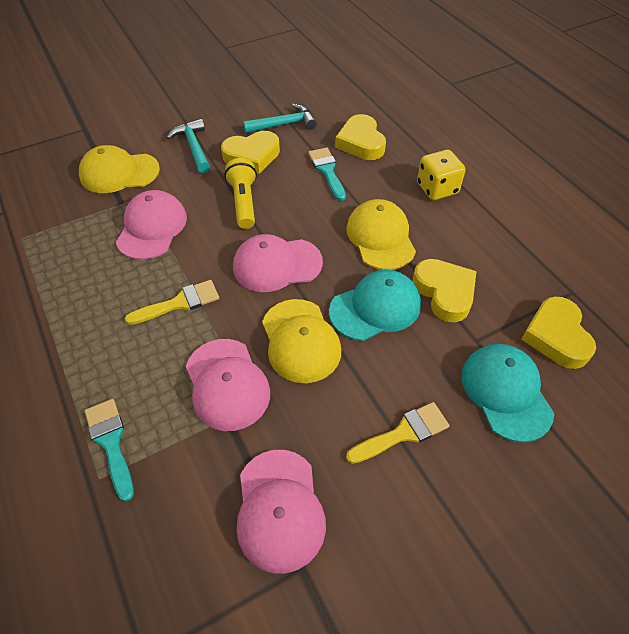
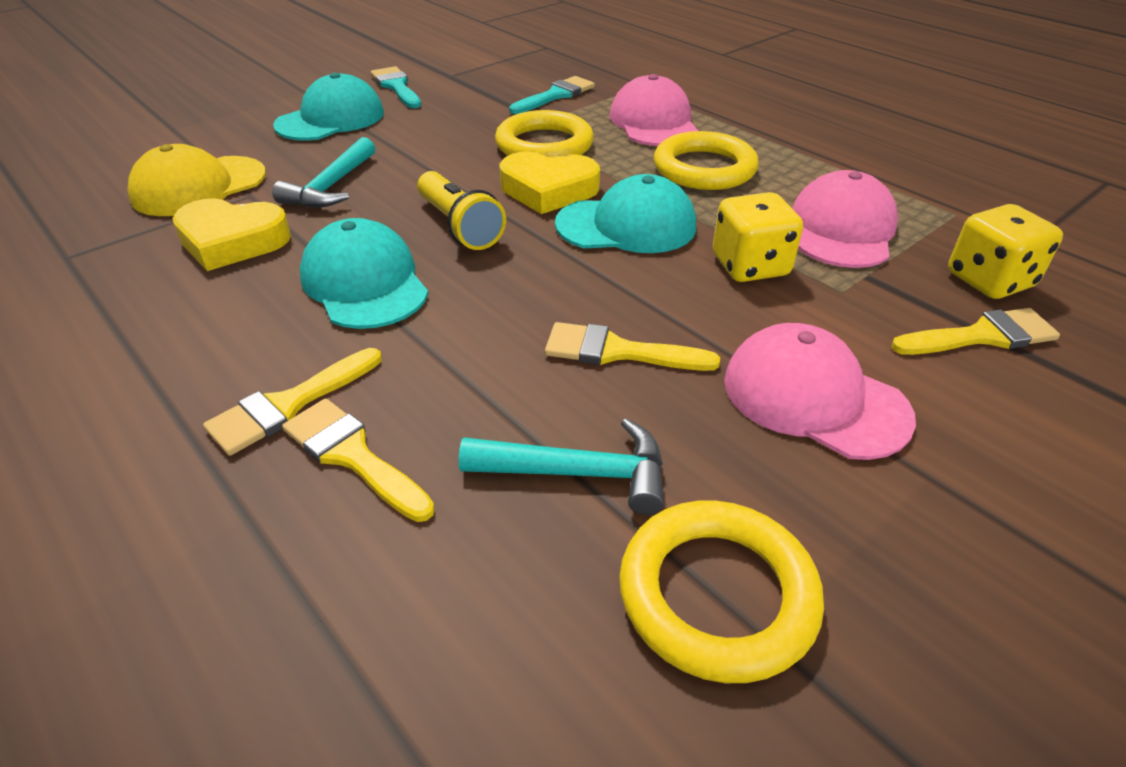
pink cap: [116,190,187,260] [186,339,270,431] [233,234,323,292] [236,450,326,573] = 4 -> [610,74,698,146] [724,323,916,460] [792,170,898,268] = 3
turquoise cap: [329,270,421,341] [461,344,554,443] = 2 -> [273,72,384,141] [299,218,428,329] [555,174,696,253] = 3
yellow brush: [125,280,219,325] [346,402,449,464] = 2 -> [203,348,382,456] [282,398,435,522] [545,322,720,371] [891,308,1060,355] = 4
yellow cap: [79,145,160,193] [262,299,341,383] [346,199,416,270] = 3 -> [127,144,266,216] = 1
yellow dice: [417,150,466,200] = 1 -> [713,192,803,282] [948,204,1063,299] = 2
yellow heart: [221,131,280,174] [335,114,386,160] [413,259,477,322] [521,296,596,369] = 4 -> [172,198,291,271] [500,152,600,214] = 2
yellow ring: none = 0 -> [495,110,594,157] [619,501,824,683] [654,131,759,190] = 3

